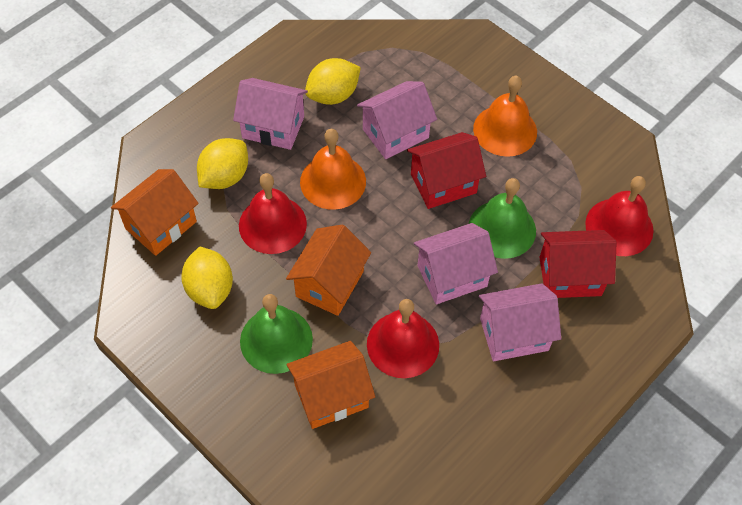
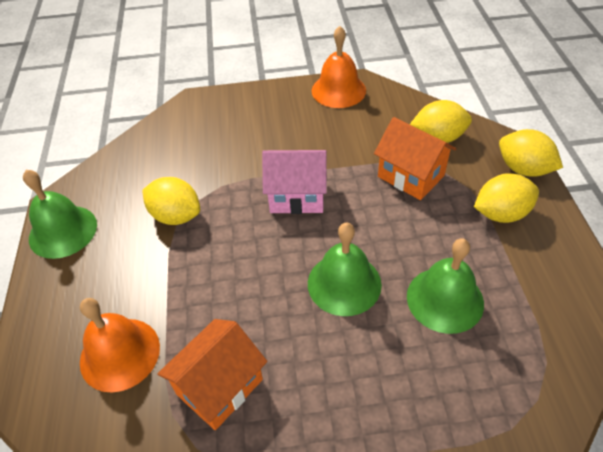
green bell: [240,294,313,374] [469,178,536,259] = 2 -> [23,170,97,259] [308,223,382,316] [407,238,484,334] = 3
orange house: [111,169,199,256] [286,225,371,316] [287,341,375,429] = 3 -> [157,319,267,430] [374,117,456,200] = 2
pink house: [233,78,308,150] [357,81,437,159] [414,223,498,304] [479,283,561,361] = 4 -> [262,150,327,214] = 1
red bell: [239,173,307,254] [367,299,439,378] [585,176,654,256] = 3 -> none = 0
red house: [407,132,486,209] [539,230,617,298] = 2 -> none = 0
yellow lemon: [181,246,233,309] [197,138,248,189] [305,58,361,105] = 3 -> [142,177,200,225] [410,100,472,143] [474,173,539,223] [499,129,563,177] = 4

